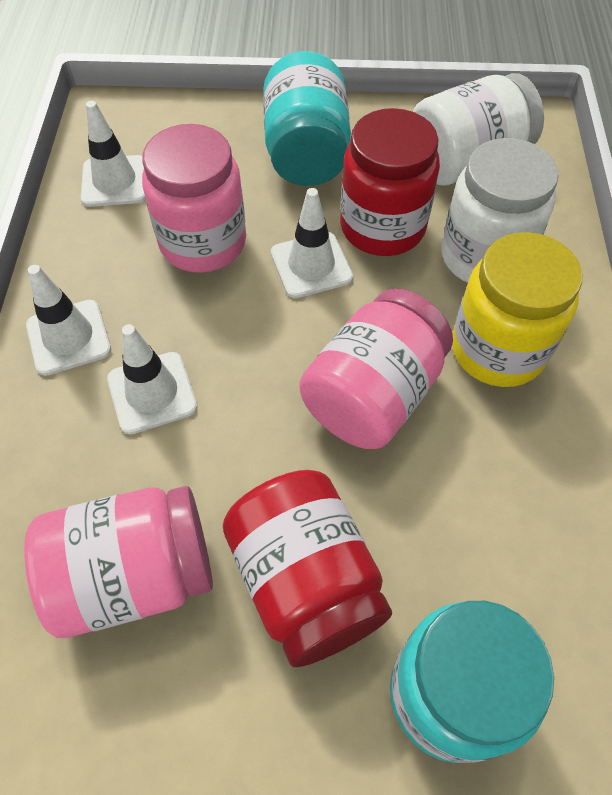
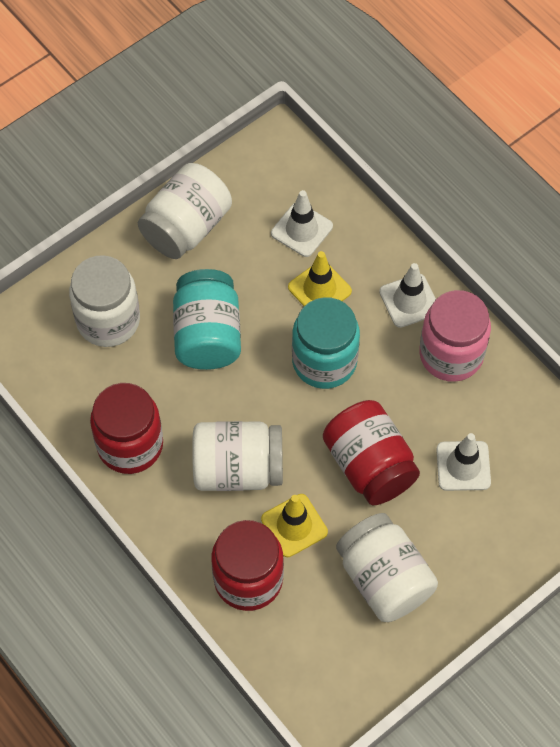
pink jar: [24,486,213,638] [142,124,246,273] [299,288,453,449] = 3 -> [419,290,491,382] = 1
red jar: [223,470,392,667] [340,108,440,256] = 2 -> [90,383,163,474] [211,520,284,611] [323,400,420,505] = 3
white jar: [413,73,544,185] [441,138,559,283] = 2 -> [69,255,140,347] [138,163,232,259] [192,421,283,491] [336,513,438,622] = 4
white traffic cone: [26,265,111,376] [81,101,146,207] [107,324,197,435] [271,188,353,298] = 4 -> [271,190,333,257] [379,263,436,328] [436,433,491,491] = 3
yellow jar: [452,232,582,387] = 1 -> none = 0
yellow traffic cone: none = 0 -> [261,494,328,557] [288,251,352,306] = 2

